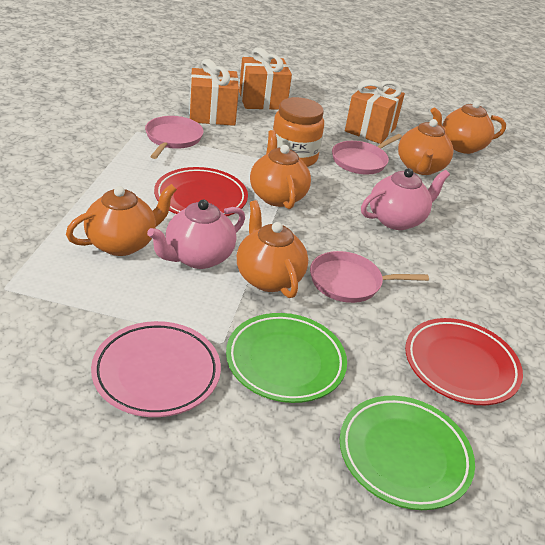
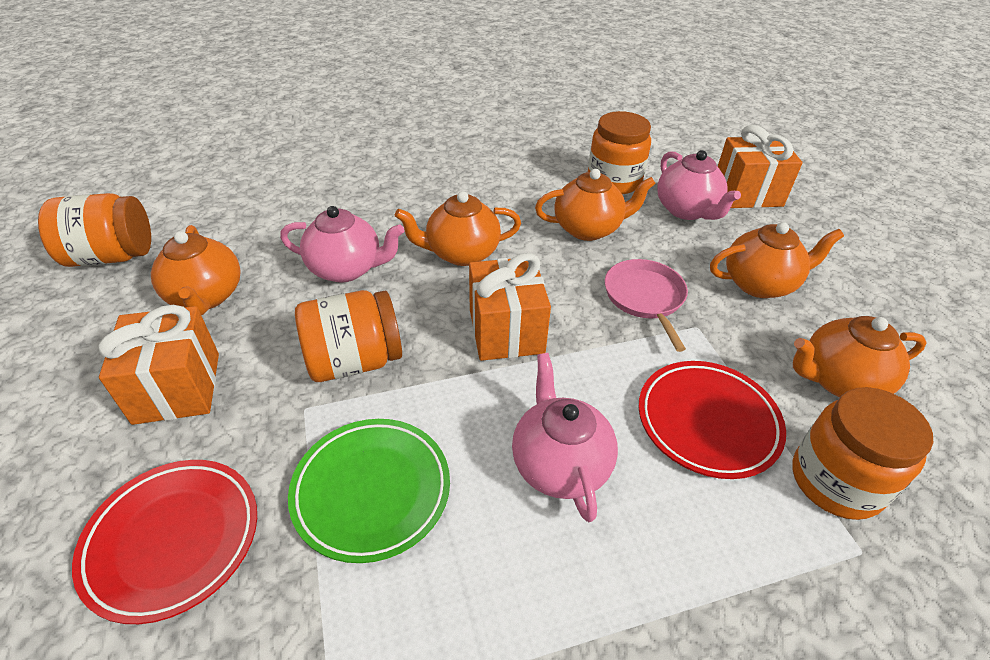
green plate: [226,313,347,403] [340,396,475,510] = 2 -> [288,419,450,563] = 1
orange jar: [273,97,324,167] = 1 -> [38,193,151,267] [295,290,402,382] [588,111,651,194] [792,387,933,520] = 4
pink pan: [145,116,203,159] [310,251,429,303] [332,134,402,174] = 3 -> [605,259,688,352] = 1
pink plate: [91,321,221,417] = 1 -> none = 0
pink teapot: [147,199,245,269] [361,168,450,230] = 2 -> [280,206,404,283] [512,353,618,522] [657,150,741,220] = 3

